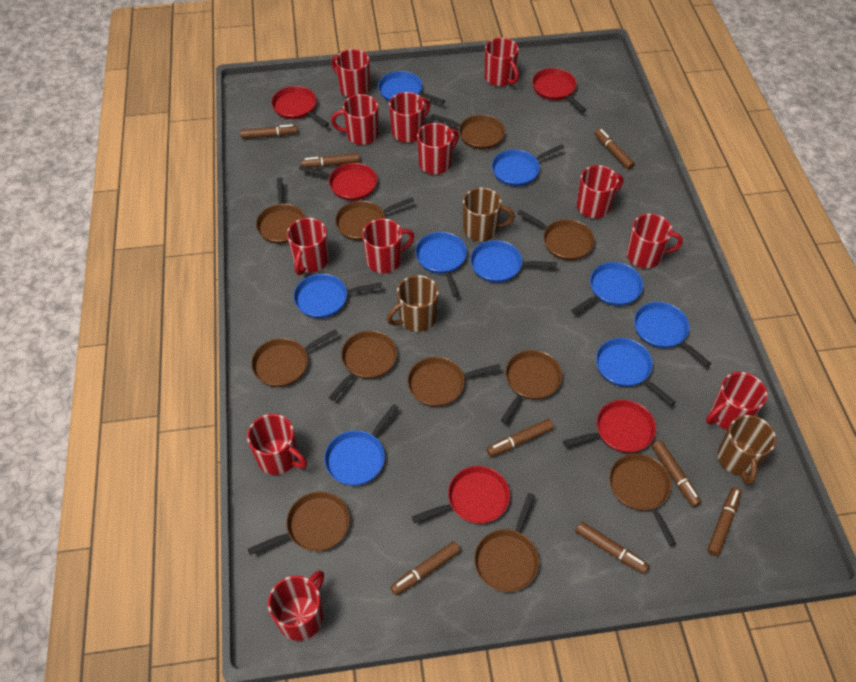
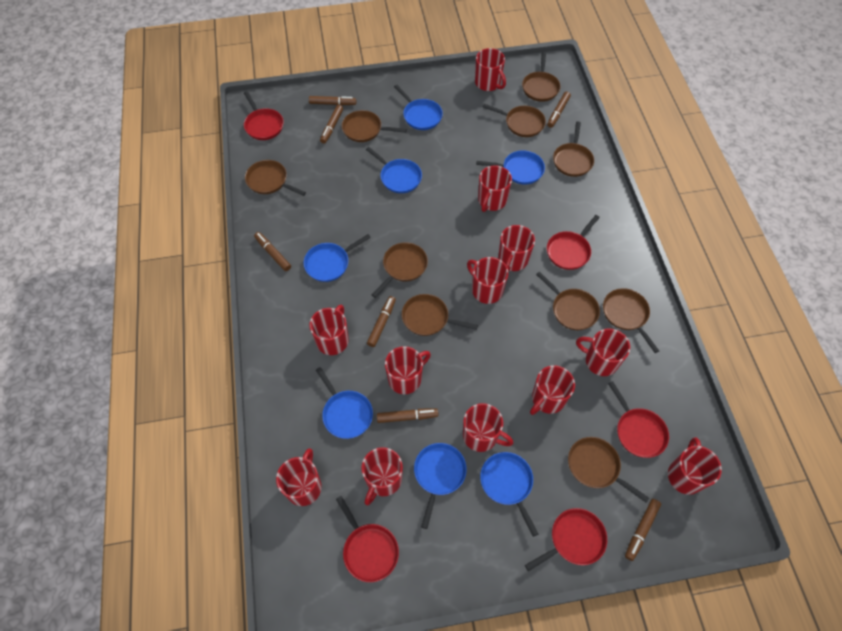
blue pan: [293,274,382,318] [324,404,399,486] [378,71,445,104] [415,232,467,297] [470,240,557,283] [492,144,564,186] [571,262,643,314] [596,338,675,406] [634,302,711,367] = 9 -> [304,234,371,282] [316,367,373,439] [366,147,422,193] [394,85,443,130] [414,443,467,529] [477,150,545,184] [480,452,538,537] = 7
brown marker: [240,124,298,139] [301,153,360,168] [390,541,460,595] [487,419,554,457] [575,521,649,574] [595,129,635,170] [652,440,701,507] [707,487,742,556] = 8 -> [254,232,291,271] [309,96,356,105] [320,105,343,144] [367,296,396,347] [377,408,438,423] [547,92,571,128] [625,499,661,561] = 7
brown mug: [387,275,439,332] [463,188,515,241] [718,415,776,485] = 3 -> none = 0
brown pan: [248,491,350,555] [251,329,338,387] [256,178,306,244] [328,330,397,401] [335,197,414,241] [407,357,501,407] [431,114,505,150] [474,493,539,592] [501,350,562,424] [517,210,595,261] [609,453,676,546] = 11 -> [245,160,306,196] [342,110,407,142] [372,242,428,298] [402,294,478,336] [483,104,546,137] [522,52,561,102] [536,272,600,330] [553,122,594,177] [568,437,649,503] [603,288,659,353] = 10

